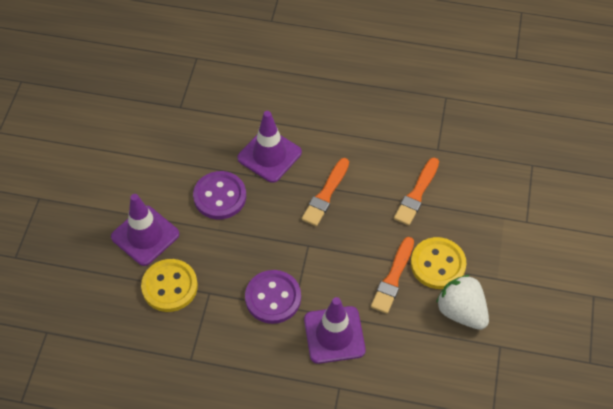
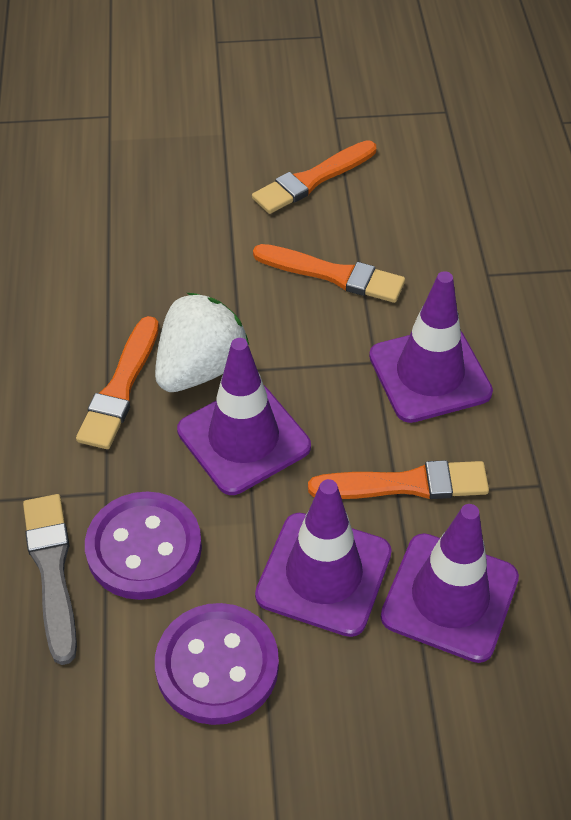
grey brush: none = 0 -> [23,494,77,665] = 1
orange brush: [301,158,349,226] [371,237,414,314] [394,157,439,226] = 3 -> [76,316,159,449] [252,140,376,214] [253,244,405,303] [308,460,489,499] = 4
purple traffic cone: [111,194,179,266] [237,111,302,183] [304,297,366,364] = 3 -> [177,338,311,495] [255,479,392,637] [369,271,493,423] [381,504,519,663] = 4
yellow button: [141,259,198,312] [411,237,467,289] = 2 -> none = 0

